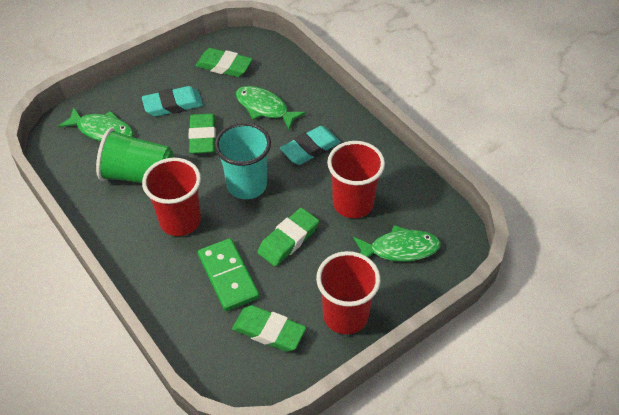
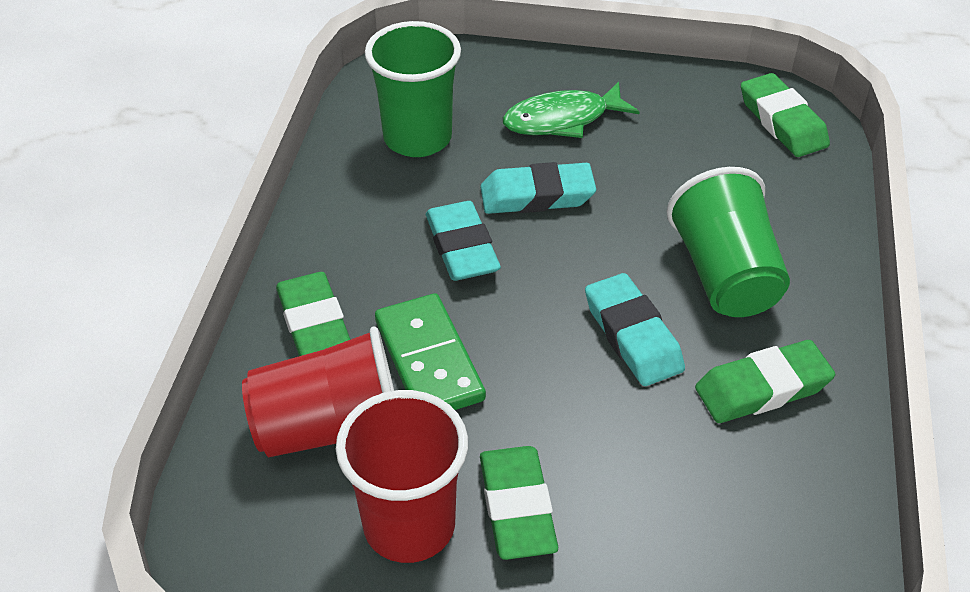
green cup: [96,128,173,183] = 1 -> [365,21,461,157] [667,167,790,317] = 2
green fish: [58,107,133,141] [236,86,306,130] [353,225,441,262] = 3 -> [503,82,639,138] = 1
red cup: [142,158,201,236] [316,251,380,334] [327,141,385,218] = 3 -> [242,327,394,457] [336,390,468,563] = 2
turquoise cup: [215,123,271,199] = 1 -> none = 0
turquoise eraser: [142,86,203,117] [280,126,340,165] = 2 -> [426,201,501,281] [480,162,596,214] [585,273,685,386] = 3

